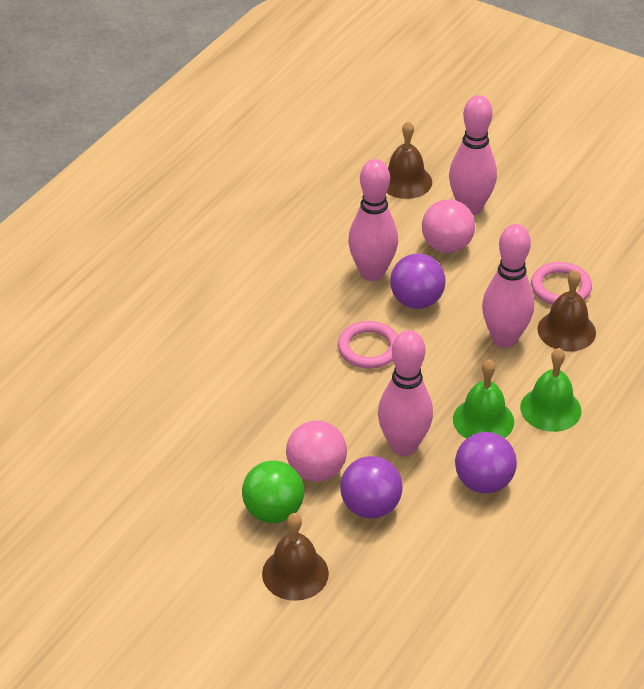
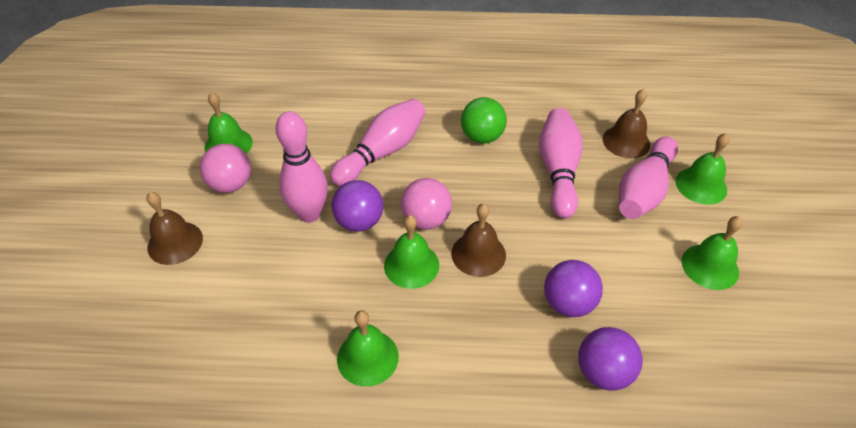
green bell: [453,359,514,439] [520,348,582,432] = 2 -> [205,92,253,154] [337,310,399,387] [384,215,439,289] [676,133,730,205] [681,216,743,290] = 5
pink ring: [338,321,398,368] [531,262,592,305] = 2 -> none = 0

